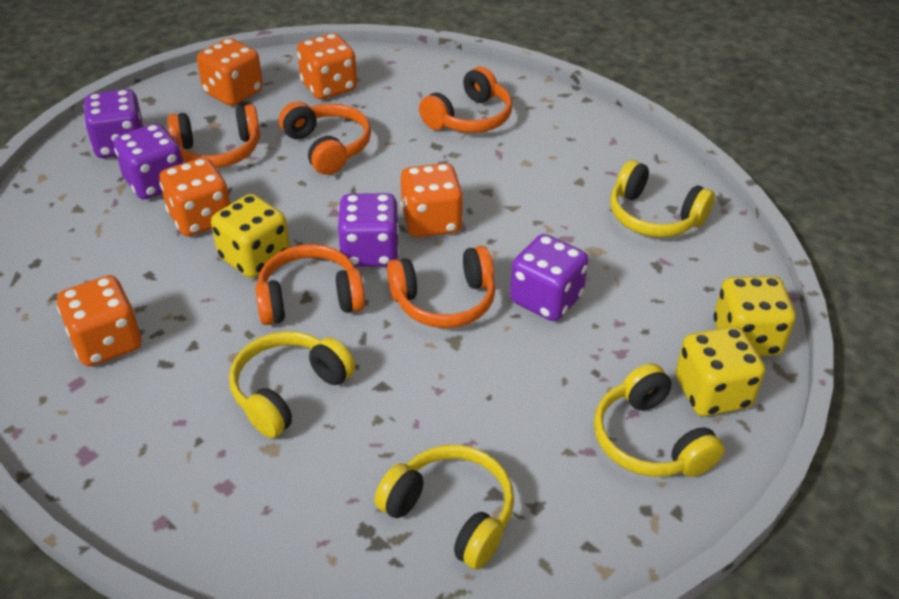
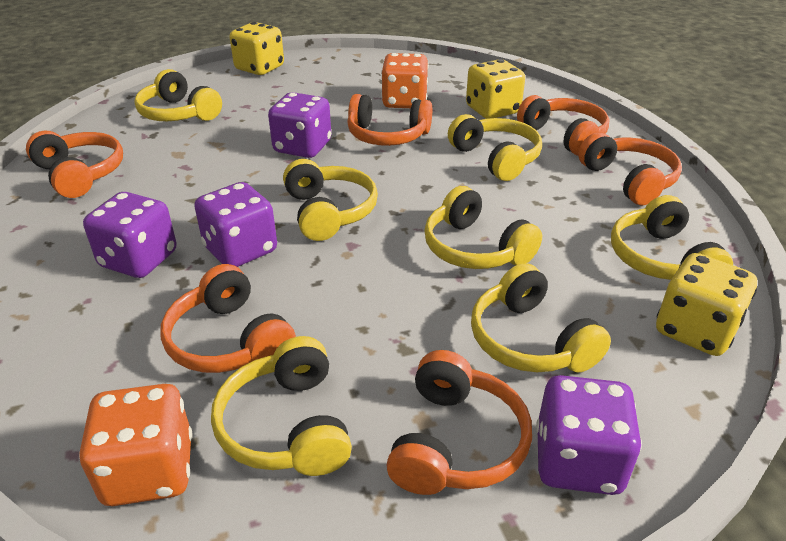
orange dice: [57,275,141,366] [159,157,230,236] [197,38,263,106] [297,33,357,99] [401,163,463,237] = 5 -> [79,384,192,506] [381,53,429,108] = 2
orange headphones: [167,104,260,168] [255,244,365,325] [279,102,371,175] [387,246,495,328] [419,67,512,133] = 5 -> [26,131,123,198] [160,264,296,373] [347,94,432,146] [387,350,532,495] [517,95,609,156] [578,132,682,205] = 6
yellow headphones: [229,331,355,438] [374,445,514,569] [594,363,725,477] [610,160,715,237] = 4 -> [134,69,222,121] [211,336,352,476] [283,159,378,241] [424,186,542,269] [448,114,542,181] [471,263,611,373] [611,195,733,280] = 7

